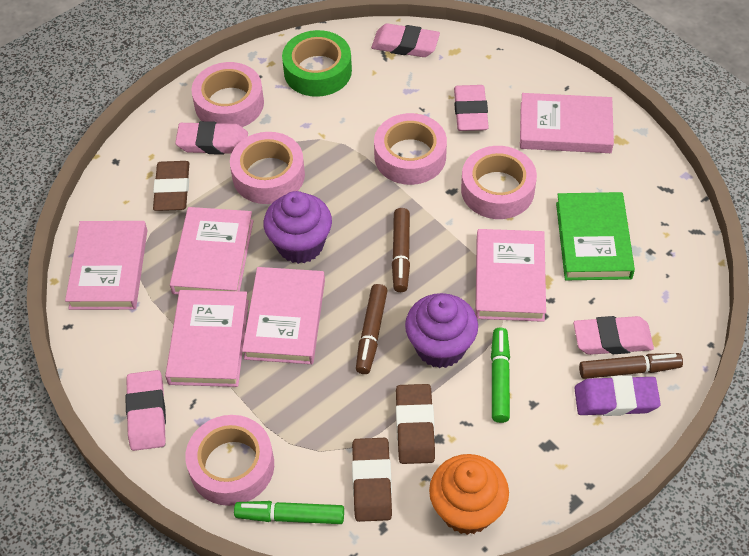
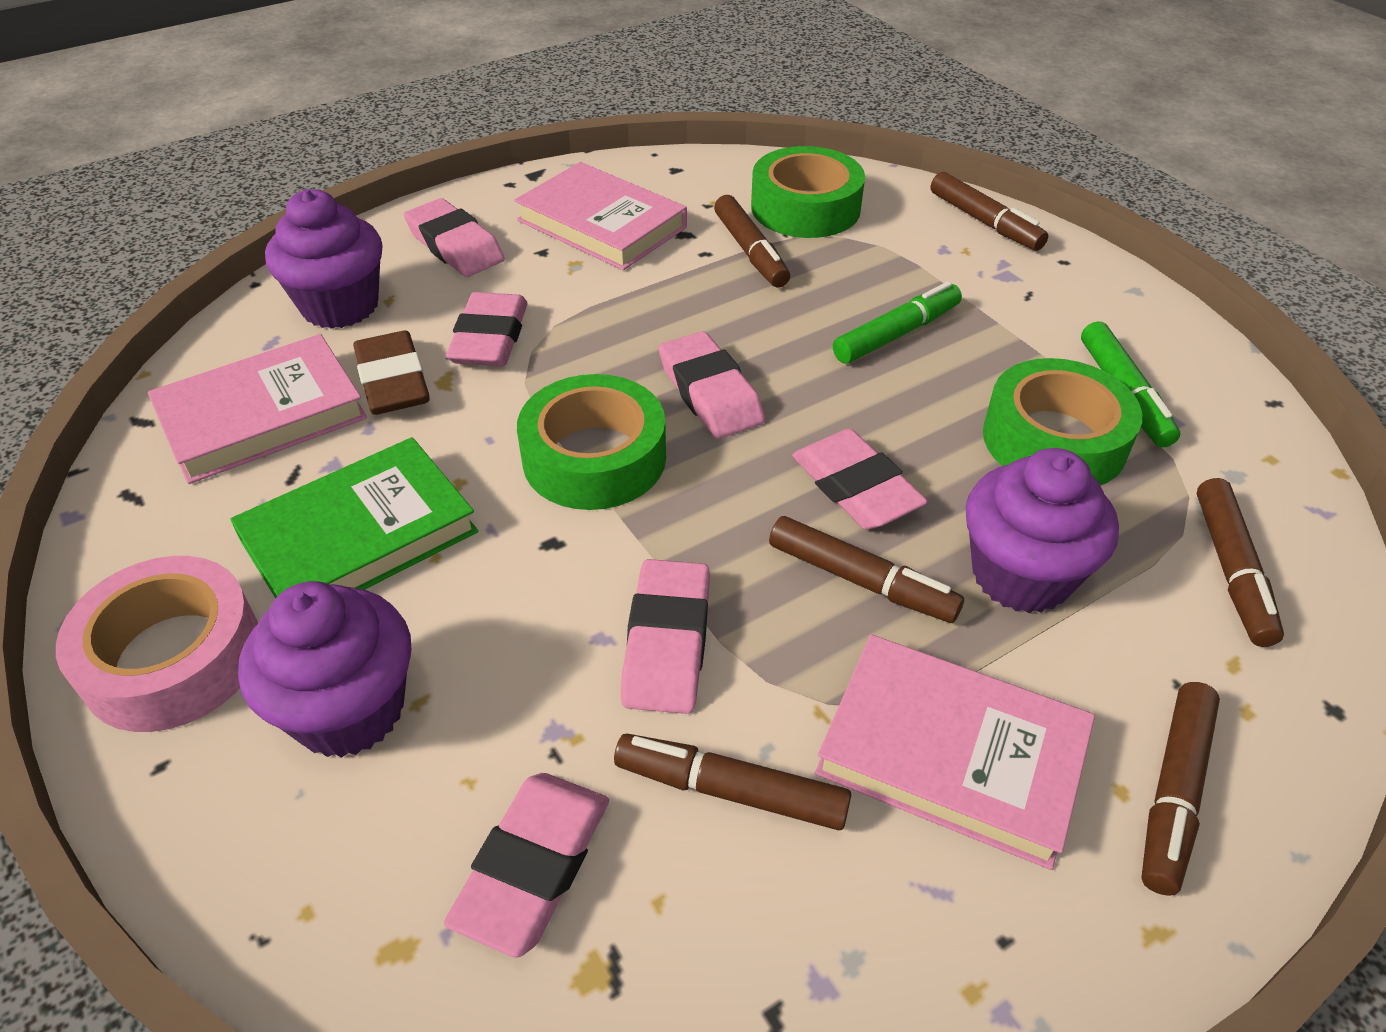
brown eraser: [153,161,189,211] [352,438,392,522] [396,384,435,464] = 3 -> [353,330,430,415] = 1
brown marker: [356,284,388,374] [392,208,410,292] [579,353,683,379] = 3 -> [614,734,851,830] [714,195,790,288] [769,516,964,623] [931,172,1048,251] [1141,682,1220,896] [1197,478,1284,647] = 6
green tape: [282,30,352,97] = 1 -> [517,374,666,510] [751,146,865,238] [983,358,1142,486] = 3
orange cupcake: [429,454,509,535] = 1 -> none = 0
pink book: [65,221,148,310] [165,290,249,387] [170,207,254,295] [242,267,325,364] [475,229,546,322] [520,93,614,153] = 6 -> [148,334,367,484] [514,162,687,270] [815,635,1095,870] = 3
pink eraser: [125,370,166,451] [175,121,248,155] [371,23,440,57] [454,85,489,131] [574,316,654,355] = 5 -> [404,198,505,277] [444,773,609,958] [446,292,528,366] [621,559,710,714] [658,331,765,439] [792,429,928,529] = 6
pink tape: [185,415,274,506] [191,62,264,127] [230,132,305,204] [374,113,447,185] [461,146,537,219] = 5 -> [56,556,258,732] = 1
purple cupcake: [264,191,332,264] [405,293,478,368] = 2 -> [238,581,411,758] [265,189,383,329] [965,448,1119,613] = 3
purple eraser: [574,375,661,416] = 1 -> none = 0

